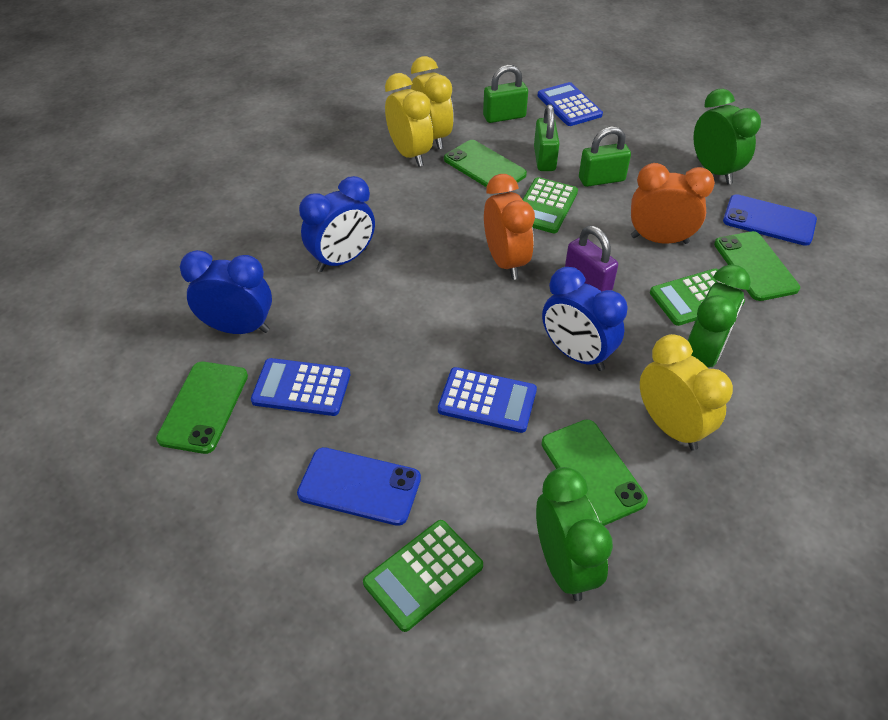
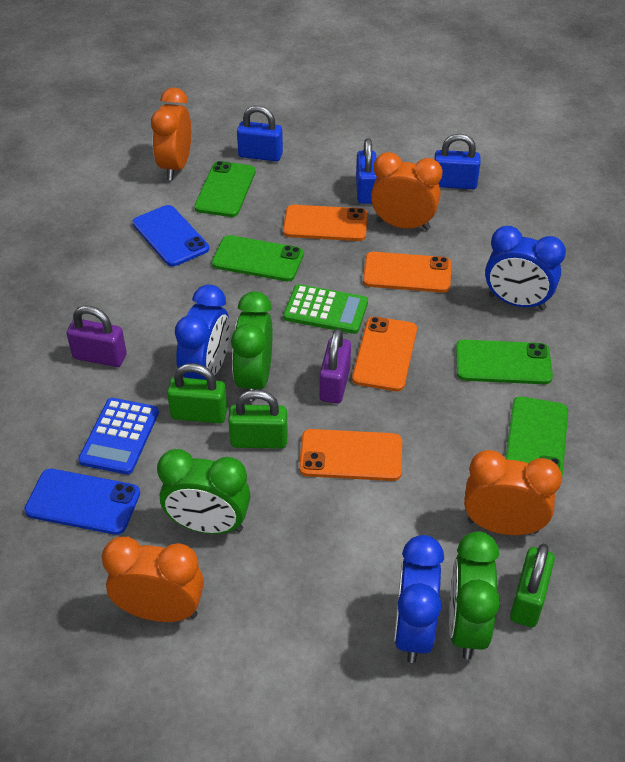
blue calculator: [251,358,350,416] [438,367,537,433] [538,82,603,126] = 3 -> [78,398,159,475] = 1
blue padlock: none = 0 -> [237,105,283,162] [356,138,377,204] [434,133,481,189] = 3
green calculator: [363,520,483,632] [522,177,578,233] [650,269,745,326] = 3 -> [283,284,368,334] = 1
orange clock: [484,174,535,280] [631,163,715,244] = 2 -> [102,537,204,622] [151,87,191,180] [371,152,442,230] [464,450,562,535] = 4
orange phone: none = 0 -> [283,205,368,241] [299,429,402,481] [352,317,417,391] [363,252,451,293] = 4
purple padlock: [565,226,618,291] = 1 -> [66,306,127,367] [319,328,351,404] = 2
yellow clock: [385,73,433,167] [411,56,454,149] [640,334,733,451] = 3 -> none = 0

